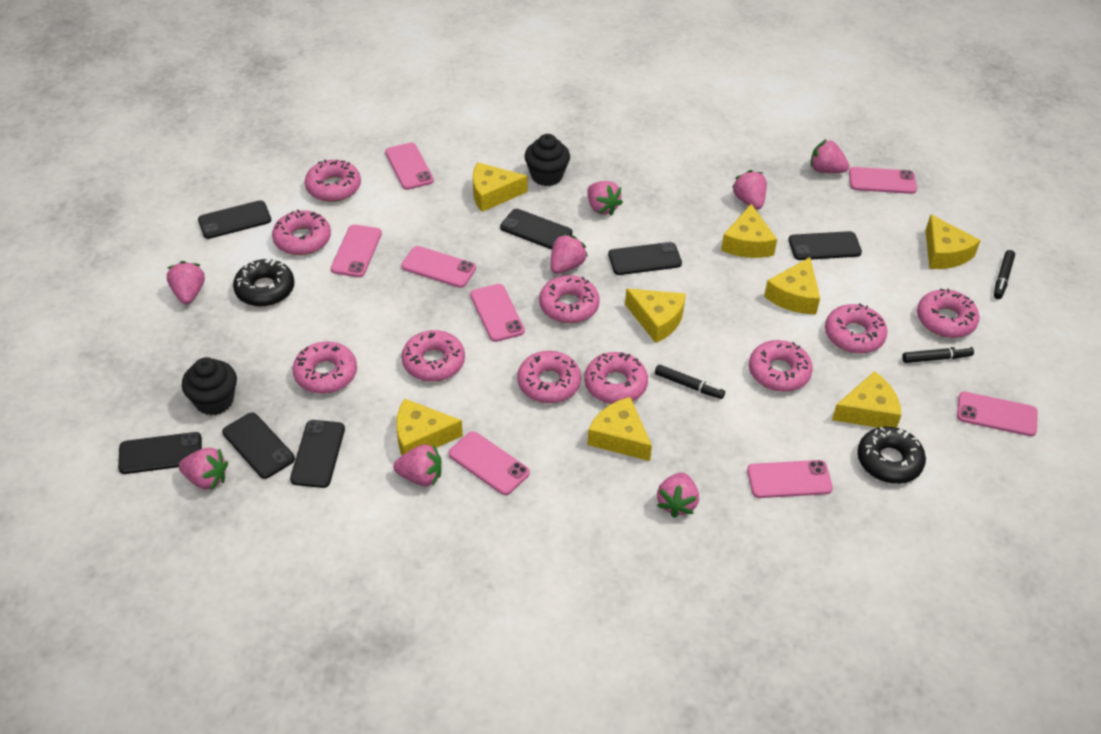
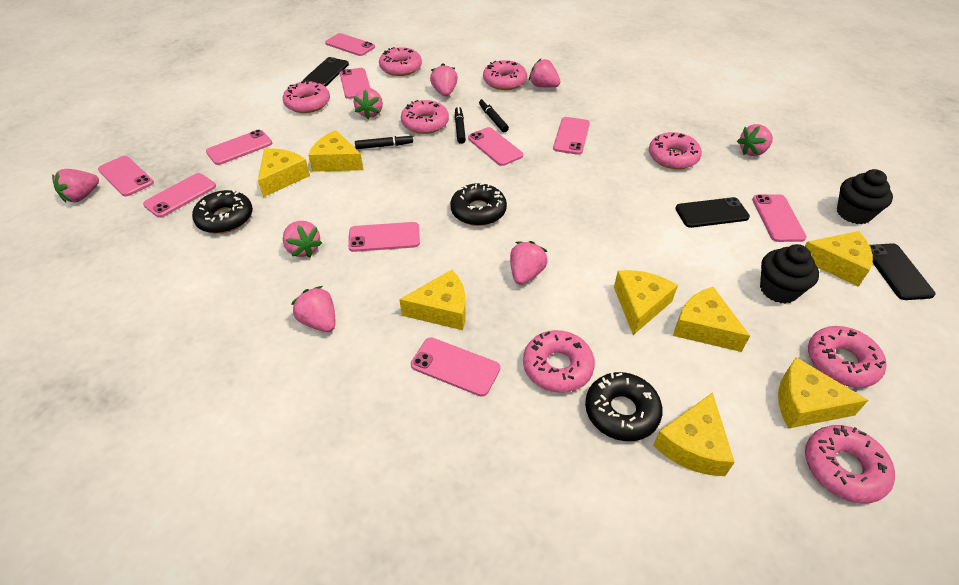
black donut: [233,259,294,307] [857,427,926,484] = 2 -> [192,190,253,234] [450,183,507,226] [585,372,663,441] = 3
black phone: [118,432,202,474] [198,200,271,239] [222,412,295,479] [290,420,345,488] [500,209,572,250] [608,242,682,275] [788,231,862,260] = 7 -> [303,57,349,87] [675,197,750,228] [870,243,936,300] = 3
pink donut: [272,210,331,255] [293,341,357,394] [305,160,361,202] [402,330,465,382] [517,351,581,403] [539,275,600,323] [584,352,648,404] [749,340,813,392] [825,304,887,354] [917,288,979,338] = 10 -> [283,80,330,113] [379,47,422,76] [401,100,449,134] [483,60,527,90] [523,330,595,393] [649,132,702,169] [805,425,895,503] [808,326,886,388] = 8
pink phone: [331,224,382,277] [385,142,434,190] [401,246,476,288] [448,431,530,495] [470,284,525,342] [747,460,833,498] [849,167,917,194] [957,392,1038,436] = 8 -> [98,156,154,196] [143,173,216,218] [206,130,272,165] [325,33,375,56] [340,68,370,99] [348,222,420,252] [411,337,500,397] [468,127,523,166] [553,117,590,155] [752,194,807,242] = 10

